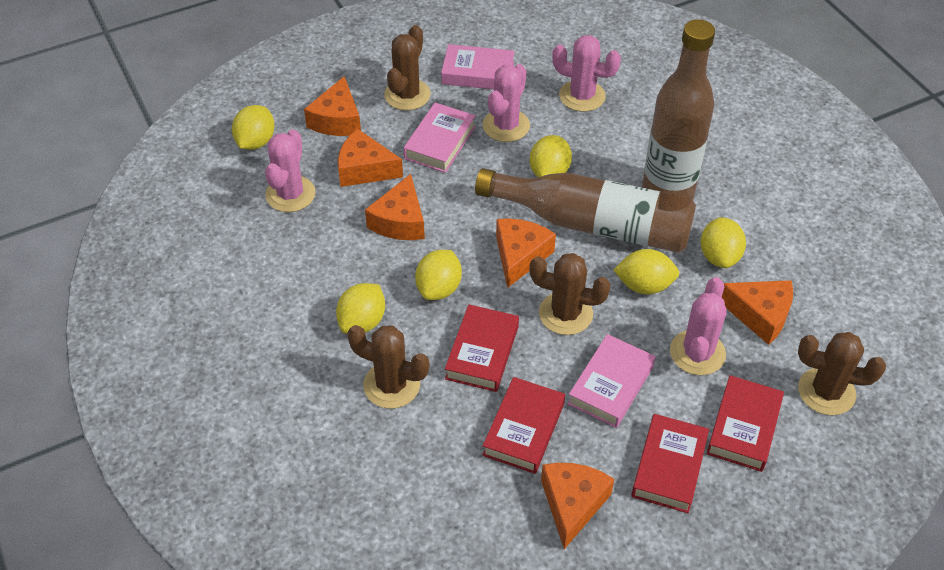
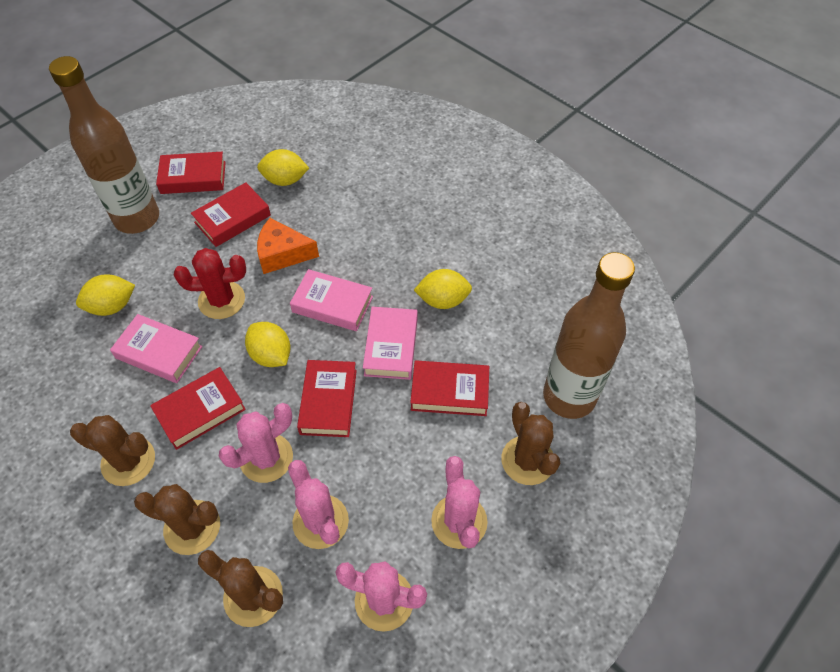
orange cheese: [304,76,361,136] [338,129,403,187] [365,174,425,240] [496,218,556,288] [541,463,614,549] [722,280,793,345] = 6 -> [257,218,319,274] = 1
red book: [445,304,519,392] [483,377,565,474] [631,414,709,513] [706,375,784,472] = 4 -> [150,367,246,450] [156,152,226,194] [191,182,271,247] [297,360,357,437] [410,360,489,416] = 5
red cactus: none = 0 -> [174,248,246,319] = 1
yellow lemon: [232,105,275,150] [336,283,385,334] [415,250,462,300] [530,135,572,177] [613,249,680,294] [700,217,746,268] = 6 -> [76,275,135,316] [245,322,291,367] [257,149,309,186] [414,269,472,309] = 4

